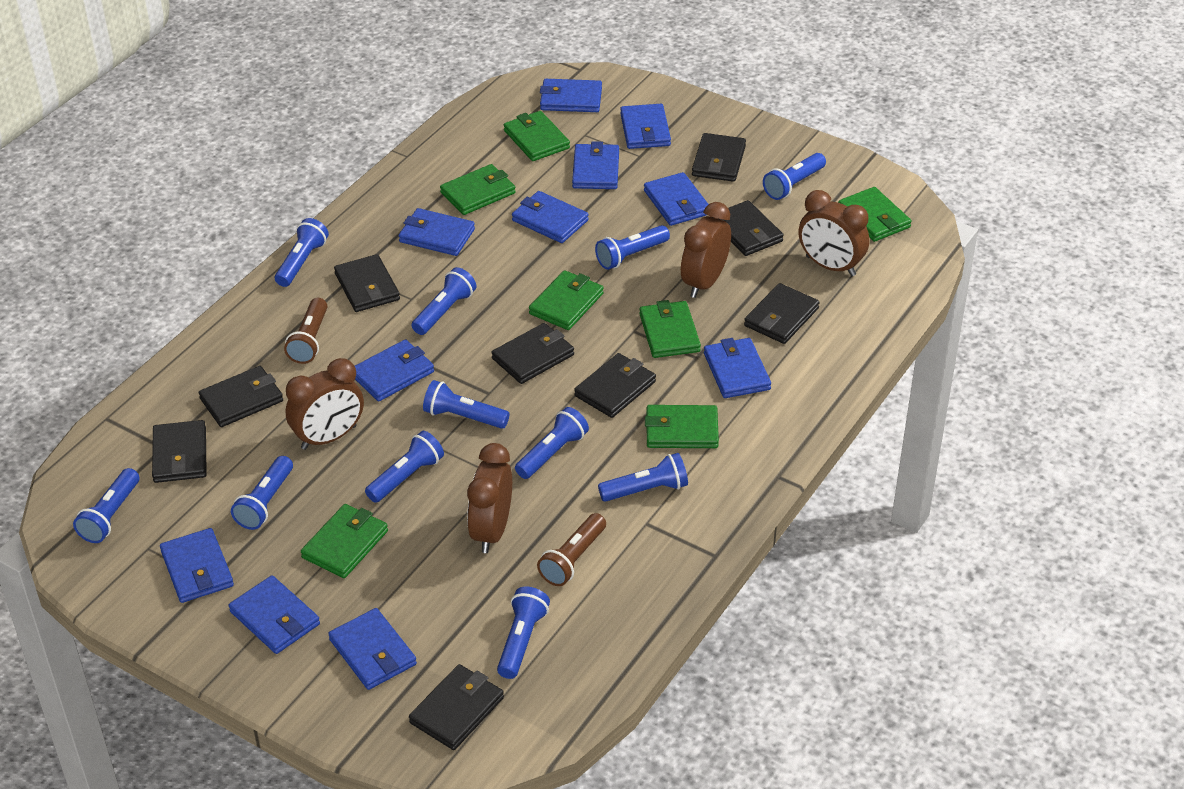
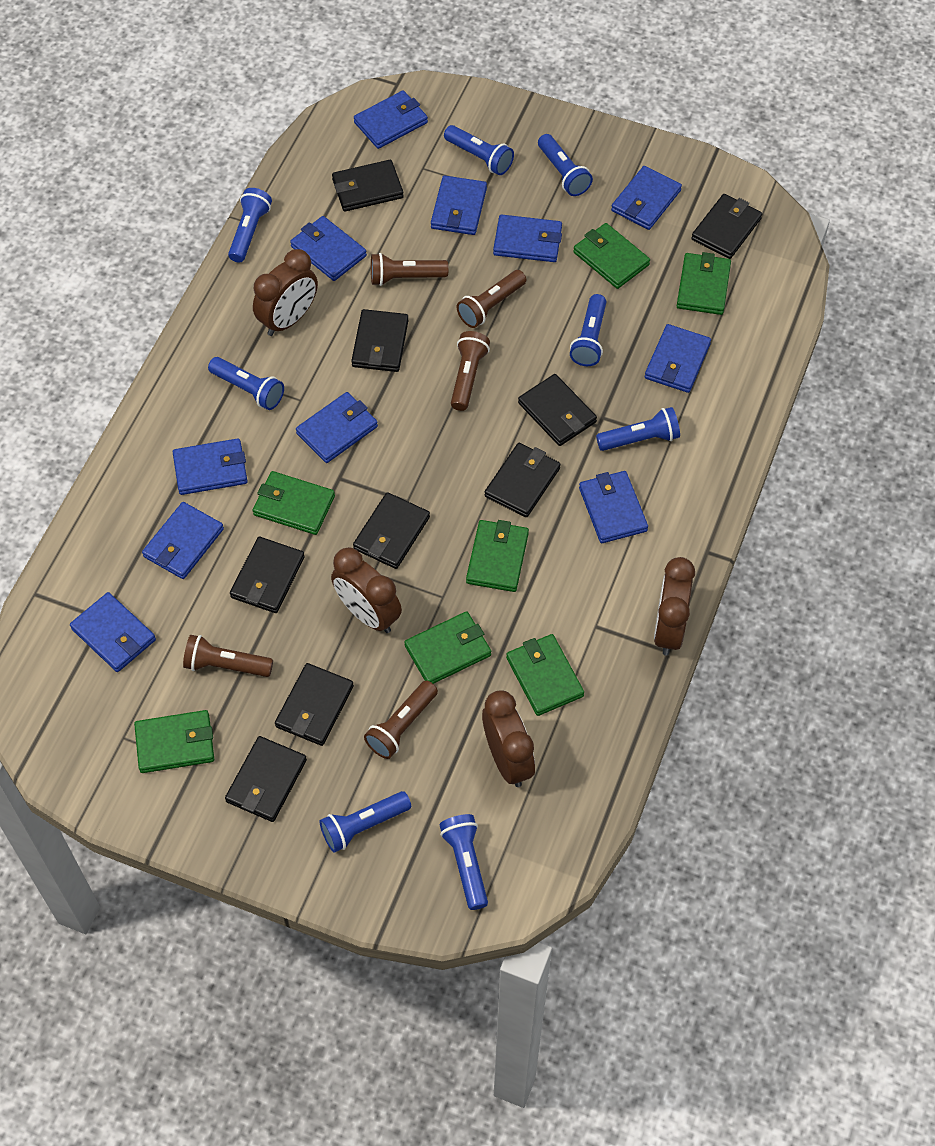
blue flashlight: [73,468,139,543] [231,456,293,530] [275,218,329,287] [365,431,444,503] [411,267,476,335] [423,380,510,429] [497,587,550,679] [515,407,589,479] [595,225,670,270] [598,453,688,502] [763,153,826,200] = 11 -> [208,357,284,410] [228,188,272,262] [319,791,411,853] [439,814,488,910] [444,125,514,175] [538,134,593,196] [570,294,606,366] [596,407,680,451] = 8
brown flashlight: [284,298,327,364] [537,513,606,586] = 2 -> [183,635,273,677] [364,680,438,759] [371,253,448,286] [451,331,490,411] [457,270,526,328] = 5

